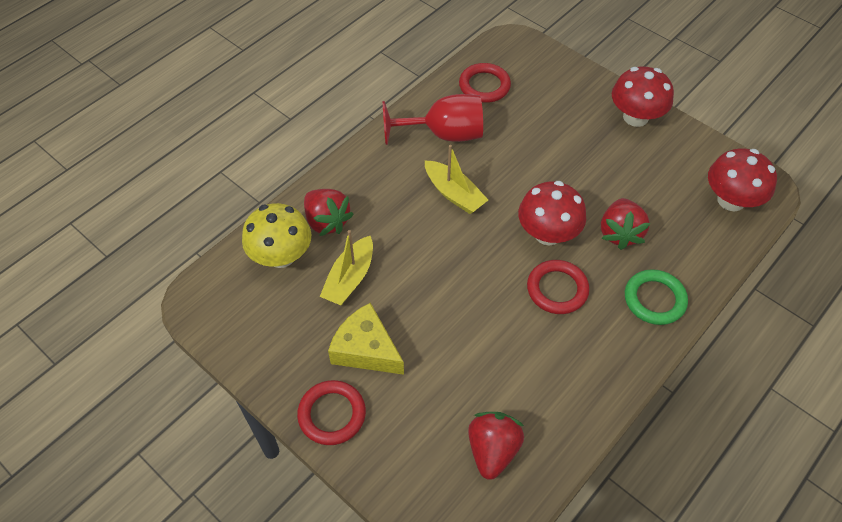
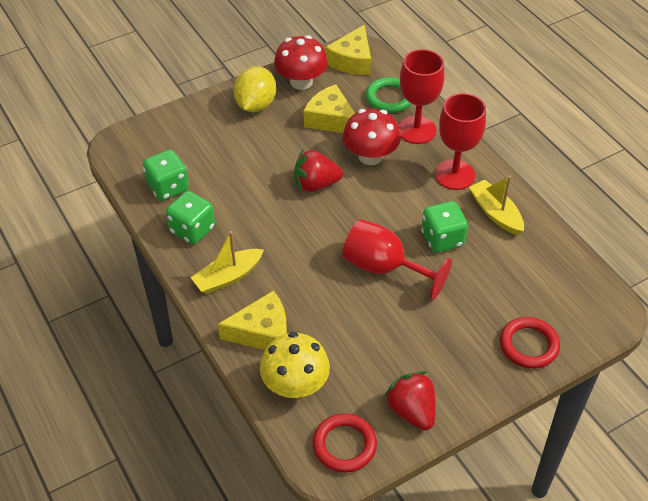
green dice: none = 0 -> [143,150,189,201] [166,191,215,244] [421,201,468,253] = 3
red goblet: [382,94,483,145] = 1 -> [342,219,452,300] [398,49,444,144] [435,93,486,190] = 3
red mushroom: [518,181,586,245] [612,66,674,127] [708,148,777,211] = 3 -> [274,35,328,90] [343,109,401,165] = 2
red ring: [297,380,366,445] [459,63,511,103] [527,260,589,314] = 3 -> [313,413,377,473] [500,317,560,368] = 2
red strawberry: [304,189,354,236] [468,412,524,480] [601,198,650,250] = 3 -> [294,150,343,192] [384,371,436,430] = 2
yellow cheese: [328,303,404,375] = 1 -> [218,291,287,350] [303,84,355,133] [325,25,371,75] = 3
yellow lemon: none = 0 -> [234,66,276,112] = 1

